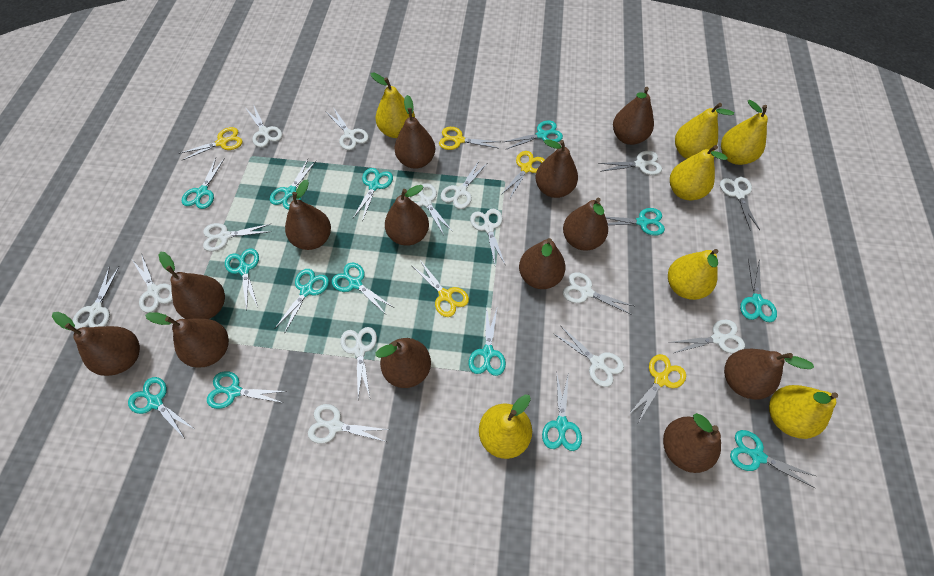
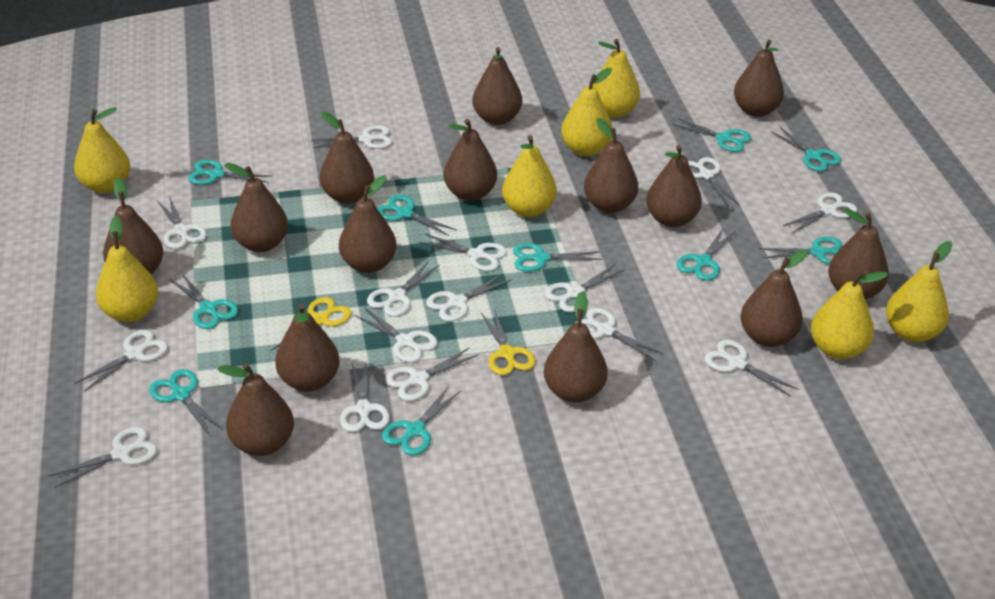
brown pear: [52,312,140,376] [145,312,229,368] [159,252,225,319] [285,180,331,250] [375,338,431,388] [385,185,429,246] [394,95,435,169] [519,238,566,289] [536,139,578,198] [563,198,608,251] [613,87,654,145] [663,413,721,473] [724,349,814,400] = 13 -> [103,177,163,274] [217,363,294,456] [224,163,288,252] [275,303,340,392] [320,112,374,204] [339,175,397,273] [443,119,497,201] [472,47,522,125] [544,291,608,403] [584,118,638,213] [646,145,702,227] [734,40,784,117] [740,249,808,347] [828,208,889,299] = 14
turquoise scissors: [128,377,196,440] [182,158,225,209] [207,371,288,409] [225,249,259,311] [270,159,316,210] [275,269,329,334] [332,263,393,313] [353,168,393,222] [469,307,506,376] [504,120,563,149] [542,372,582,451] [606,208,665,236] [730,430,816,488] [740,258,777,322] = 14 -> [149,369,223,435] [169,272,239,329] [188,160,273,185] [377,195,456,236] [382,386,462,456] [513,243,602,272] [673,118,751,152] [677,228,735,281] [758,236,842,264] [771,127,841,171] = 10
yellow scissors: [179,127,243,160] [412,260,469,317] [439,127,500,150] [501,151,545,200] [628,354,686,423] = 5 -> [270,297,352,351] [481,309,536,375] = 2

